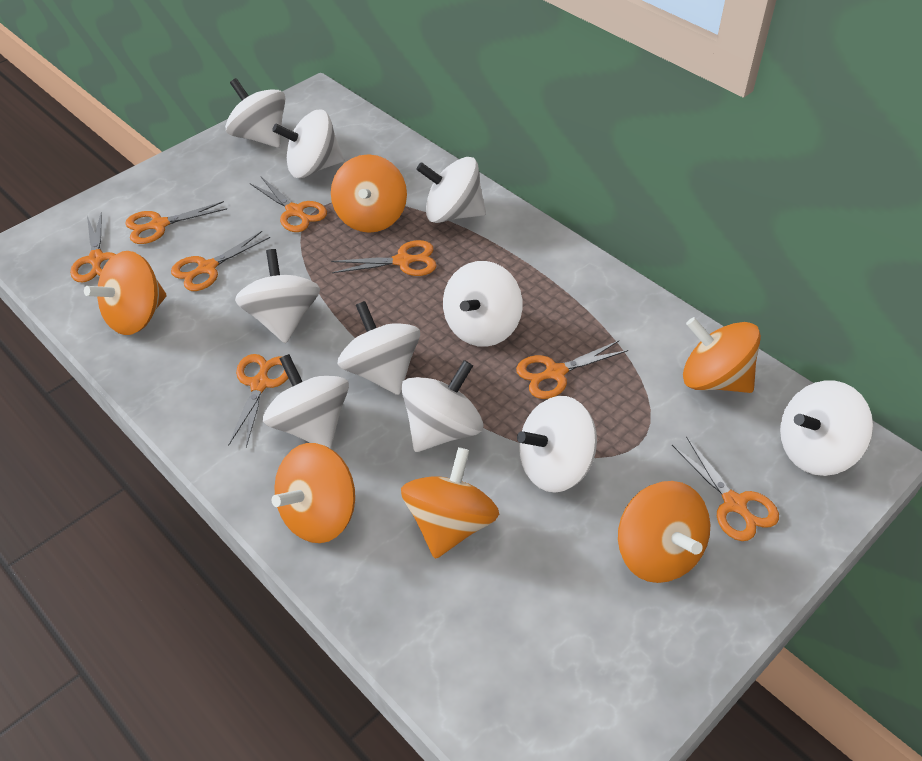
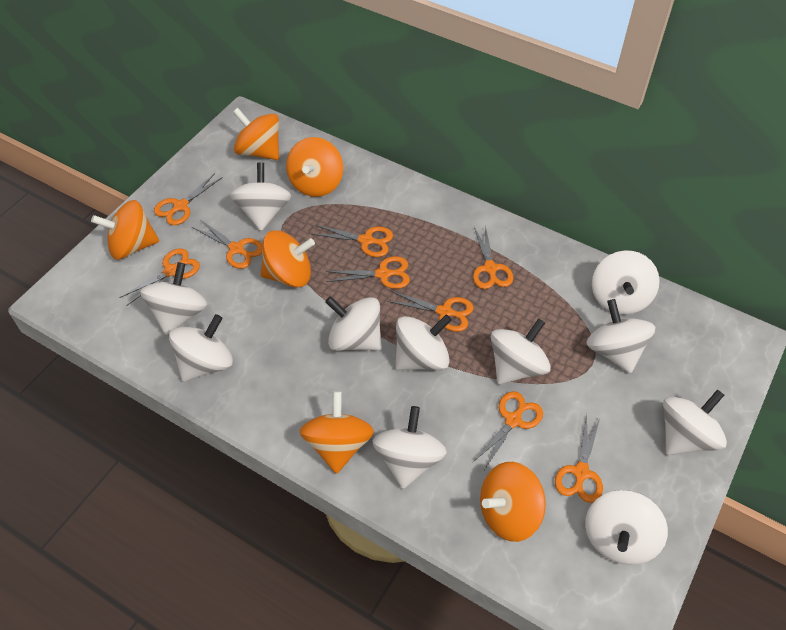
orange scissors: [70,212,116,283] [125,201,227,244] [171,231,270,291] [228,354,288,447] [250,177,327,232] [331,240,437,276] [516,341,628,399] [672,436,779,541] = 8 -> [119,248,200,306] [154,173,223,225] [192,220,262,269] [312,225,393,257] [326,256,410,289] [387,291,474,332] [472,391,543,470] [473,225,513,289] [555,414,603,503] = 9
white spinning top: [225,78,285,147] [235,249,320,343] [263,354,349,449] [272,109,344,178] [338,301,420,395] [401,360,484,452] [416,157,486,223] [443,261,523,347] [517,396,597,493] [780,380,873,476] = 10 -> [140,262,208,335] [169,314,233,382] [230,163,291,231] [325,296,382,351] [372,406,447,489] [395,314,452,370] [491,318,551,384] [585,490,668,565] [586,299,655,374] [592,250,660,315] [663,390,727,455] = 11

